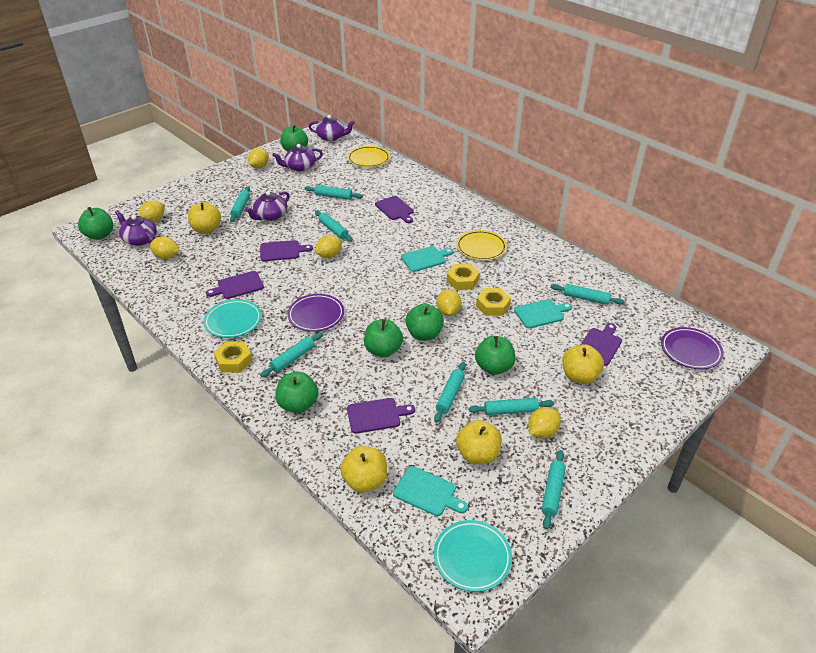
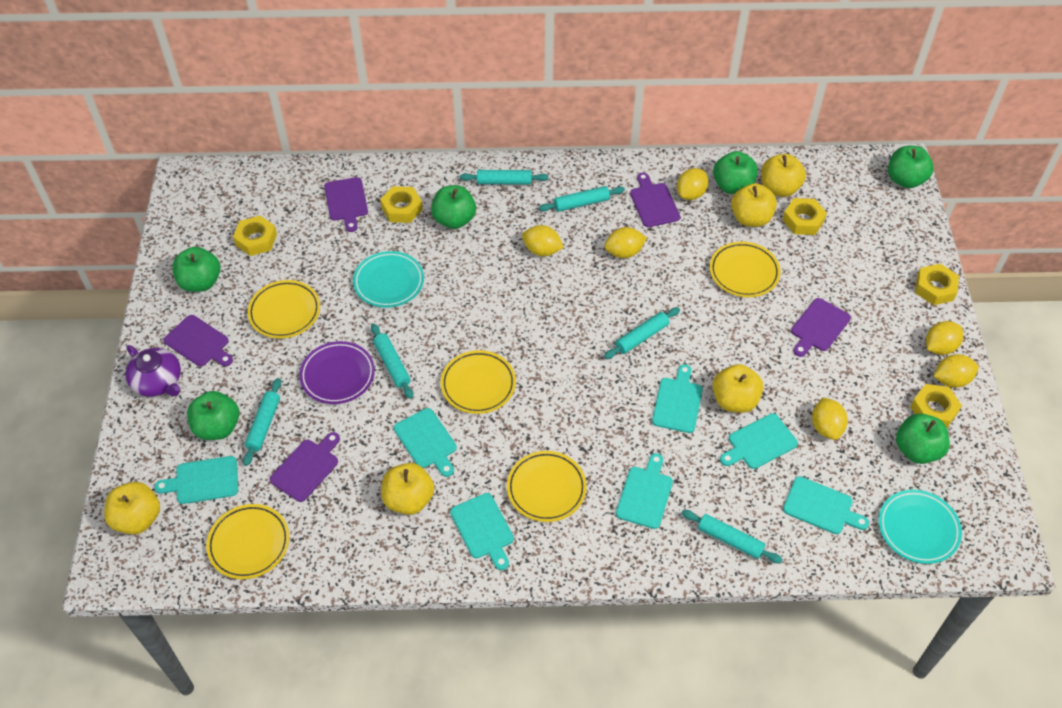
purple plate: [288,294,344,332] [661,327,724,369] = 2 -> [299,341,375,404] = 1
purple teapot: [115,210,157,246] [245,191,290,221] [272,144,323,172] [309,115,355,141] = 4 -> [125,345,181,397] = 1
turquoise cutting board: [393,466,468,516] [401,246,454,272] [514,299,572,328] = 3 -> [154,456,238,504] [394,408,457,477] [450,493,514,570] [616,453,673,529] [652,364,703,433] [720,413,798,469] [783,476,869,534] = 7
turquoise rolling pin: [230,186,250,222] [260,333,323,377] [304,185,363,200] [315,210,353,242] [434,362,466,422] [468,398,554,415] [542,450,566,530] [551,284,625,305] = 8 -> [243,378,281,466] [371,323,413,399] [460,170,549,184] [539,186,625,212] [604,307,680,359] [682,510,783,563] = 6
yellow apple: [188,202,221,234] [340,446,387,493] [456,420,502,464] [562,344,604,384] = 4 -> [104,482,160,534] [381,463,434,515] [713,364,763,413] [731,183,777,227] [761,154,806,197] = 5
yellow nut: [214,341,252,373] [447,264,480,290] [476,288,511,316] = 3 -> [233,216,277,256] [380,186,423,223] [782,198,827,235] [910,384,962,428] [915,264,959,305] = 5
yellow plate: [347,146,390,168] [456,230,507,261] = 2 -> [206,504,290,579] [247,280,320,338] [441,350,516,414] [507,451,587,522] [710,242,781,297] = 5

